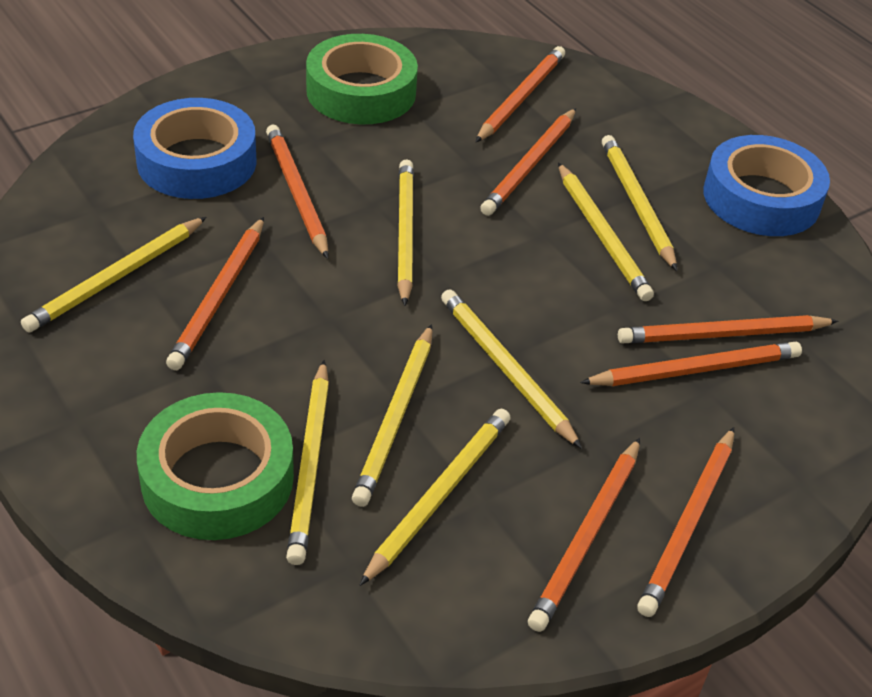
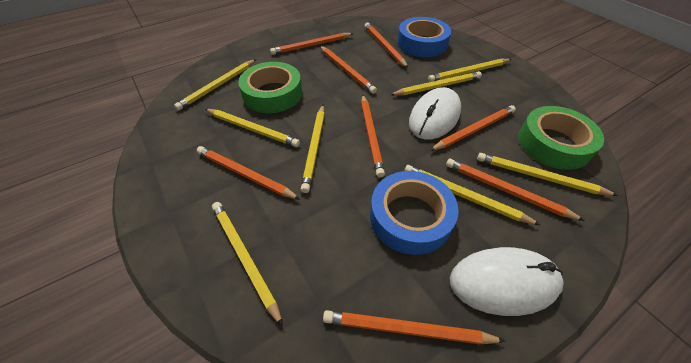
white mouse: none = 0 -> [409,87,461,140] [450,247,564,316] = 2

